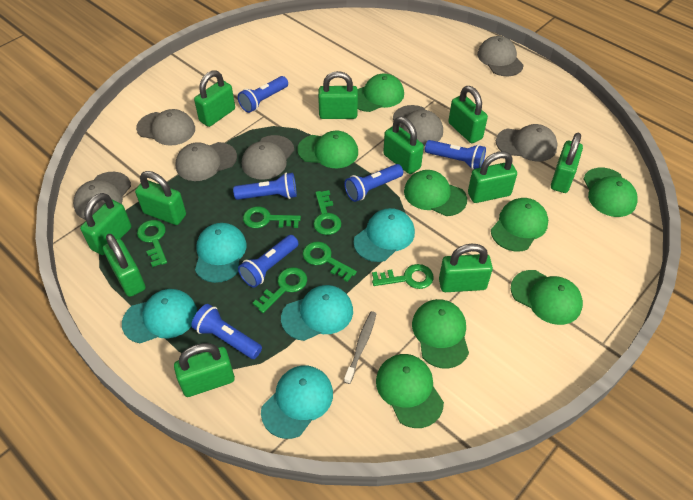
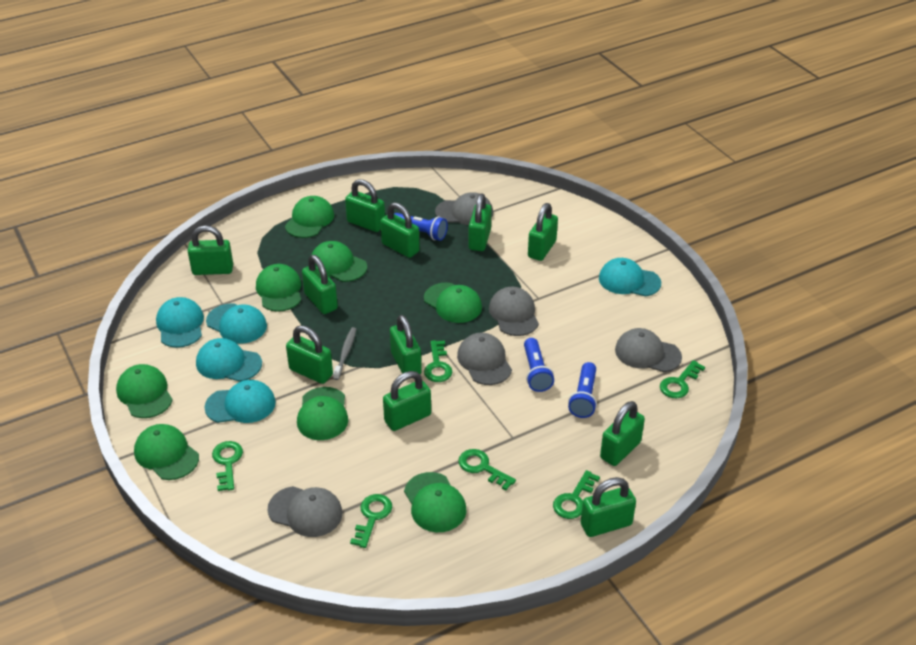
blue flashlight: [191,304,262,359] [233,173,297,200] [238,76,288,113] [238,235,299,288] [344,164,403,202] [425,140,486,170] = 6 -> [394,213,448,241] [524,338,554,392] [568,362,597,418] = 3
grey cap: [73,172,131,219] [136,109,195,146] [175,142,237,181] [242,135,294,180] [393,105,443,146] [477,36,524,76] [496,124,558,161] = 7 -> [268,486,343,537] [435,192,493,225] [457,333,512,385] [489,287,539,336] [615,328,682,372] = 5

